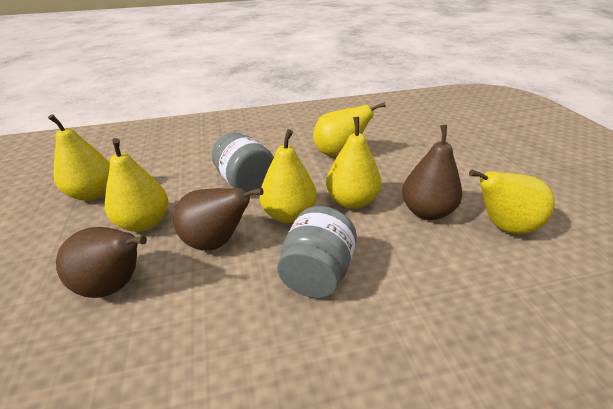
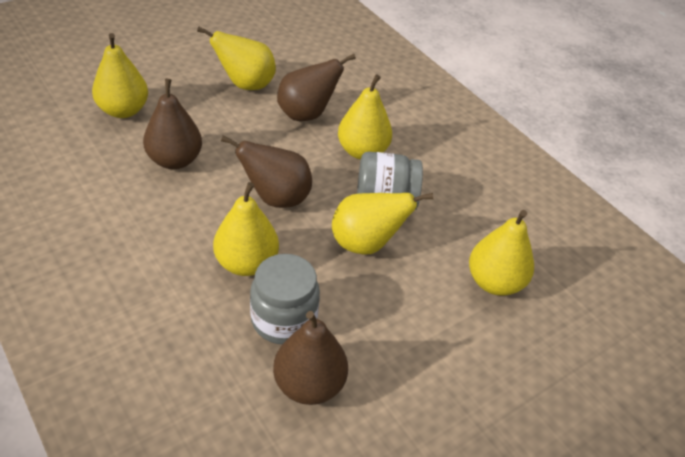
brown pear: [56,227,147,298] [173,188,263,250] [402,125,462,220] = 3 -> [143,79,202,169] [221,136,312,208] [273,311,348,405] [277,54,356,121] = 4

